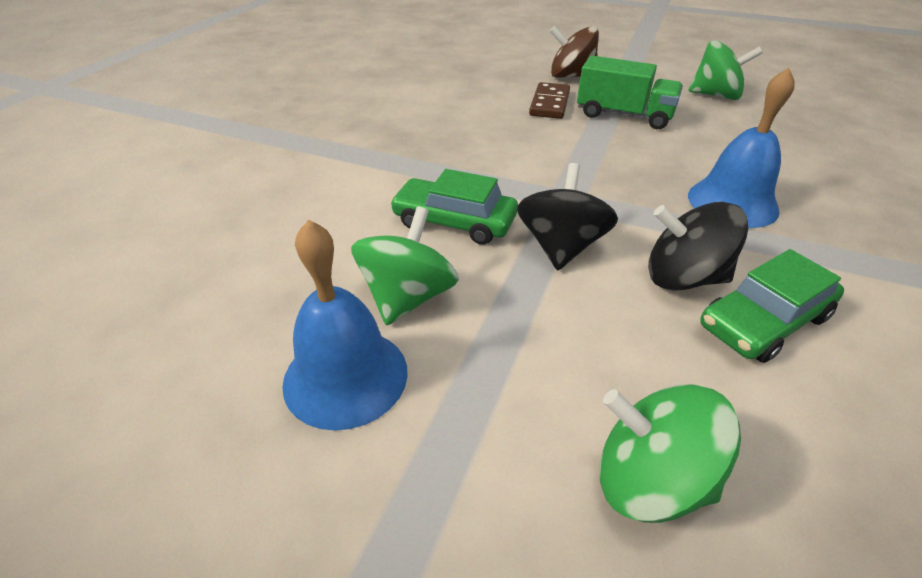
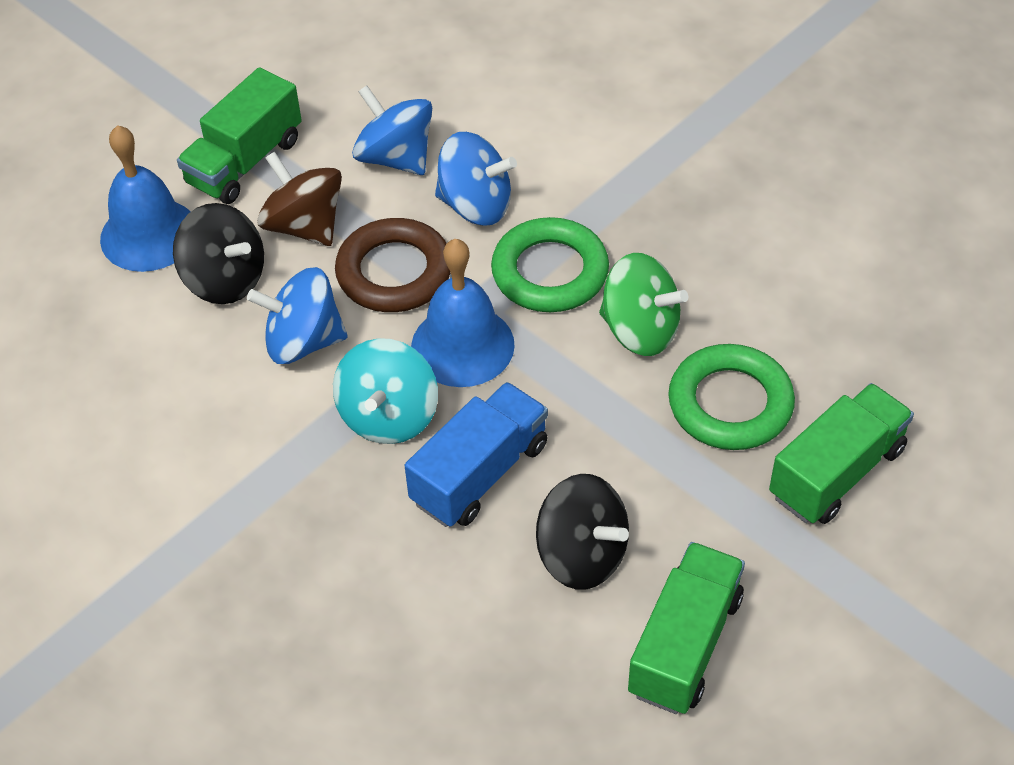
blue spinning top: none = 0 -> [247,267,347,364] [352,85,432,175] [435,132,517,226] = 3
blue truck: none = 0 -> [405,382,548,527] = 1
brown domino: [529,82,570,119] = 1 -> none = 0
brown ring: none = 0 -> [335,218,451,312] = 1
green car: [390,169,518,245] [700,249,844,363] = 2 -> none = 0
green ring: none = 0 -> [491,217,609,312] [668,344,795,450] = 2
green spinning top: [351,207,459,325] [599,384,741,523] [688,40,763,100] = 3 -> [599,253,688,356] = 1
green truck: [577,56,683,129] = 1 -> [177,67,302,204] [628,542,745,714] [769,383,914,524] = 3
turquoise spinning top: none = 0 -> [333,338,438,444] = 1

